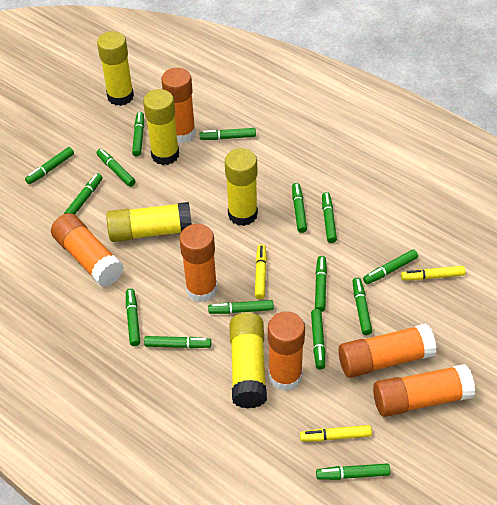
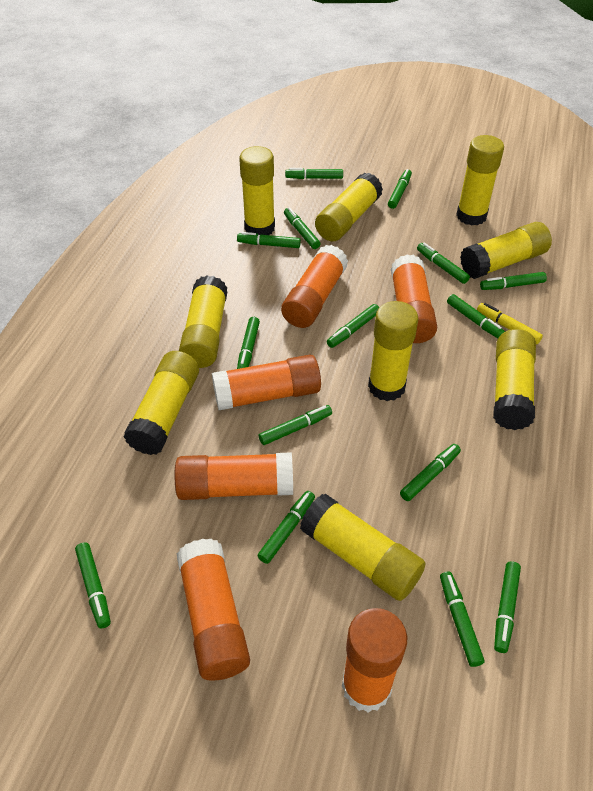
yellow glue stick: [97,31,134,106] [106,202,192,242] [143,89,179,165] [225,148,258,226] [229,313,267,409] = 5 -> [124,351,199,455] [179,275,227,368] [239,146,275,235] [300,494,425,601] [315,173,383,242] [368,301,418,401] [456,135,504,226] [460,222,552,279] [493,329,536,430] = 9
yellow marker: [255,244,267,299] [300,425,372,442] [401,266,465,281] = 3 -> [477,303,543,344] = 1

